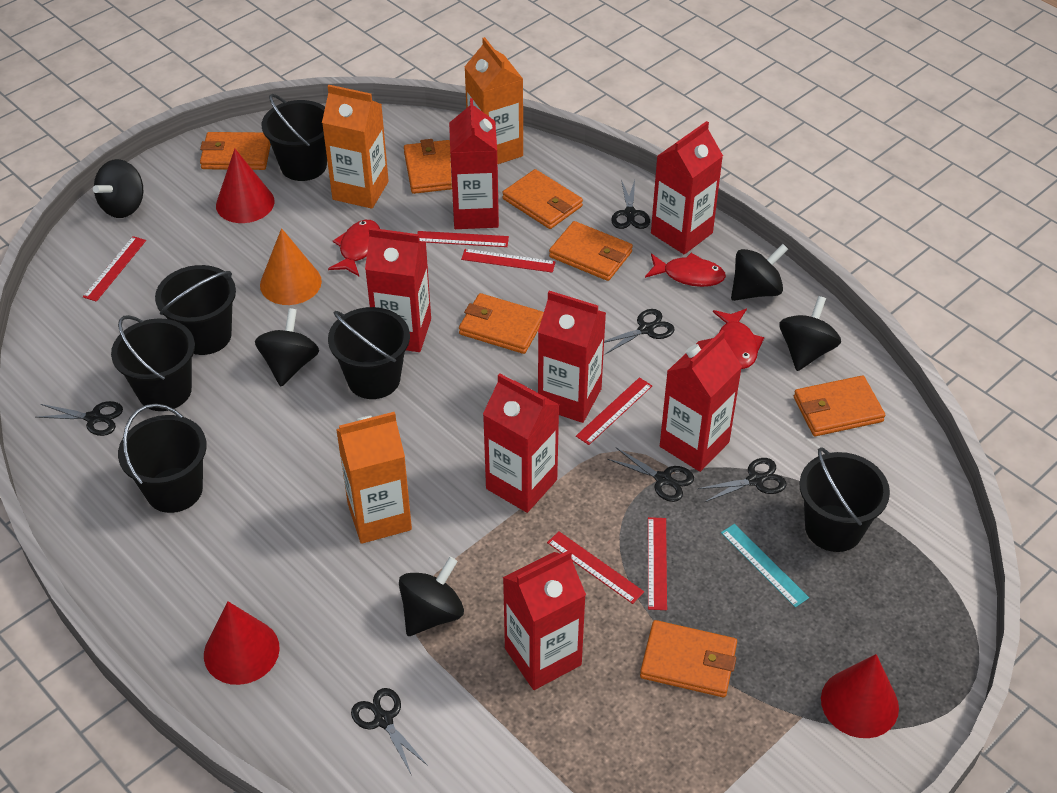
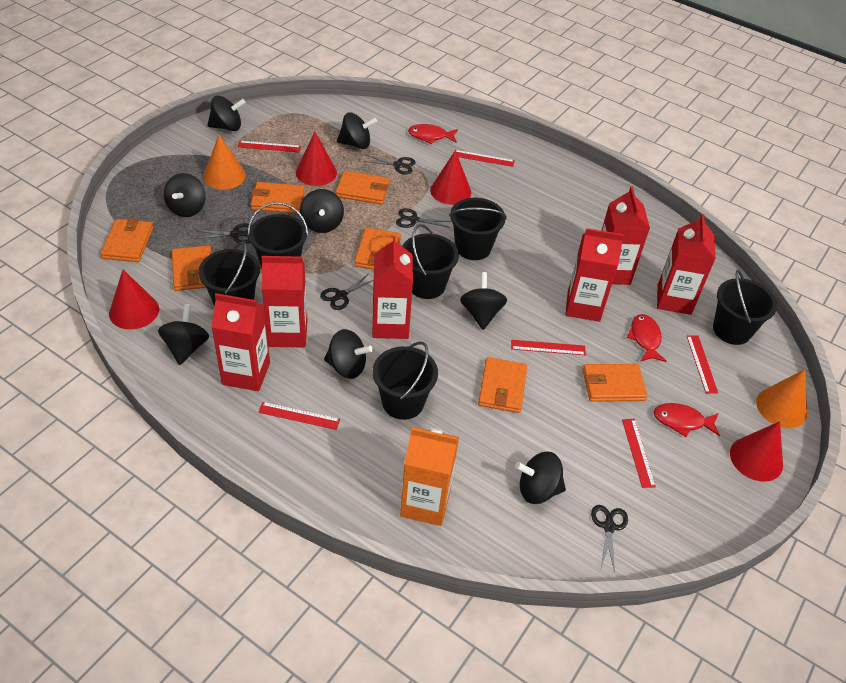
black scissors: [36,401,123,436] [351,688,428,774] [604,309,675,355] [608,448,694,502] [611,180,650,229] [697,458,787,502] = 6 -> [196,223,252,244] [320,274,374,310] [363,155,416,175] [396,208,452,228] [591,505,628,572] = 5
black spinning top: [93,159,143,218] [255,308,319,386] [399,557,464,636] [731,244,788,301] [780,296,841,371] = 5 -> [158,304,209,365] [164,173,206,217] [207,96,246,131] [300,189,344,233] [324,329,373,379] [337,112,377,149] [460,272,507,330] [515,452,566,504] = 8
orange carton: [322,85,389,209] [336,412,412,544] [465,37,523,164] = 3 -> [400,427,459,526] = 1
orange cone: [260,228,322,305] = 1 -> [203,135,246,190] [756,369,807,428] = 2
red carton: [365,228,431,352] [449,98,499,229] [483,373,559,513] [503,550,586,690] [538,291,606,423] [651,121,723,254] [660,330,742,472] = 7 -> [211,293,270,391] [261,256,308,347] [372,236,413,339] [565,228,624,322] [601,186,650,285] [657,214,716,315] = 6
red cone: [204,601,280,685] [216,149,275,223] [821,654,899,738] = 3 -> [109,270,159,329] [296,132,337,186] [430,150,471,205] [730,421,783,482] = 4
turquoise ruler: [721,524,809,607] = 1 -> none = 0

